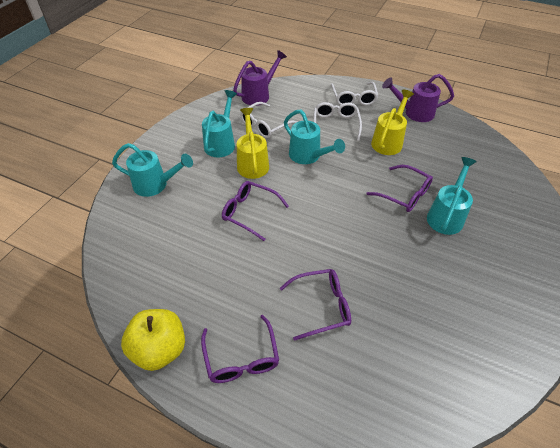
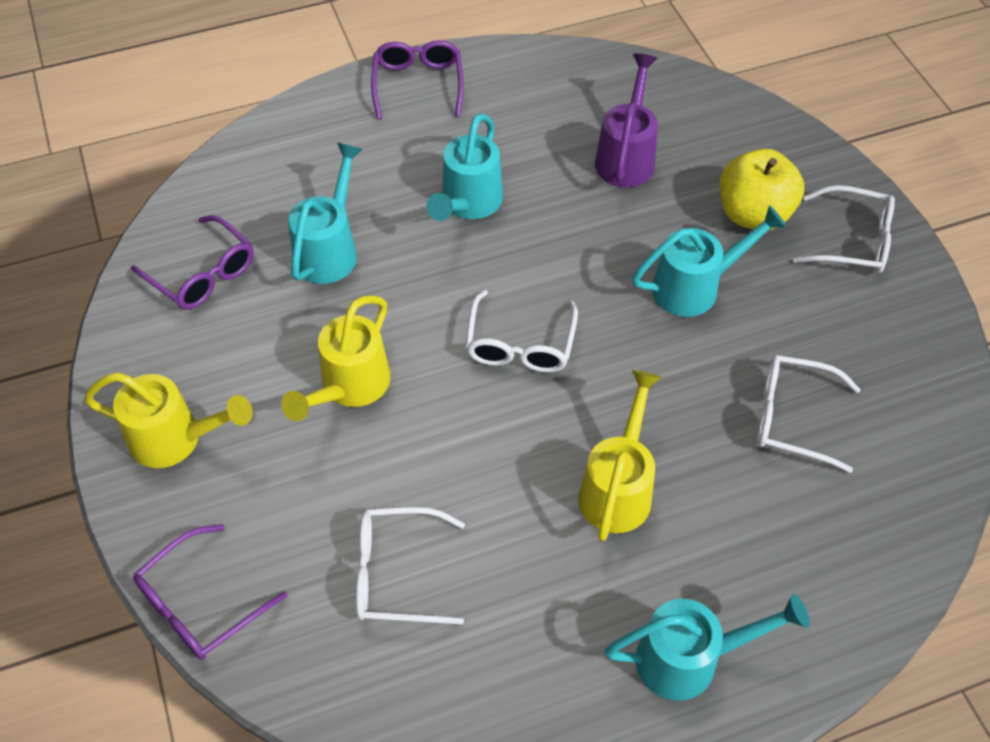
purple glasses: [201,315,279,383] [222,181,289,241] [280,269,351,341] [367,165,433,212] = 4 -> [131,215,254,310] [133,524,287,660] [371,40,464,119] = 3
purple watering can: [233,50,287,106] [382,74,454,122] = 2 -> [595,53,658,187] = 1
white glasses: [240,102,297,138] [313,102,362,141] [331,82,378,106] = 3 -> [356,507,465,624] [465,290,578,373] [757,355,861,473] [793,185,895,273] = 4
yellow watering can: [237,108,269,179] [371,90,414,155] = 2 -> [84,372,252,468] [281,295,391,421] [578,370,662,541] = 3

